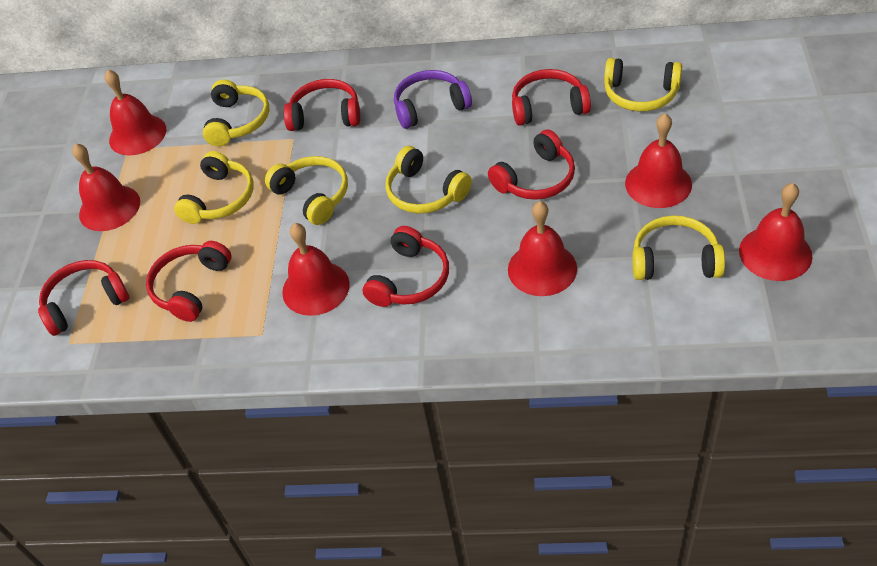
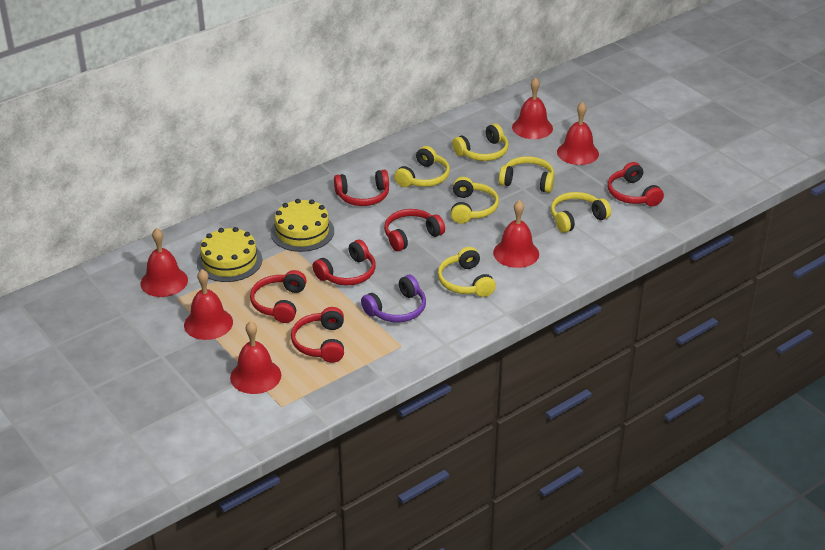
yellow cake: none = 0 -> [197,227,262,282] [271,199,334,252] = 2

